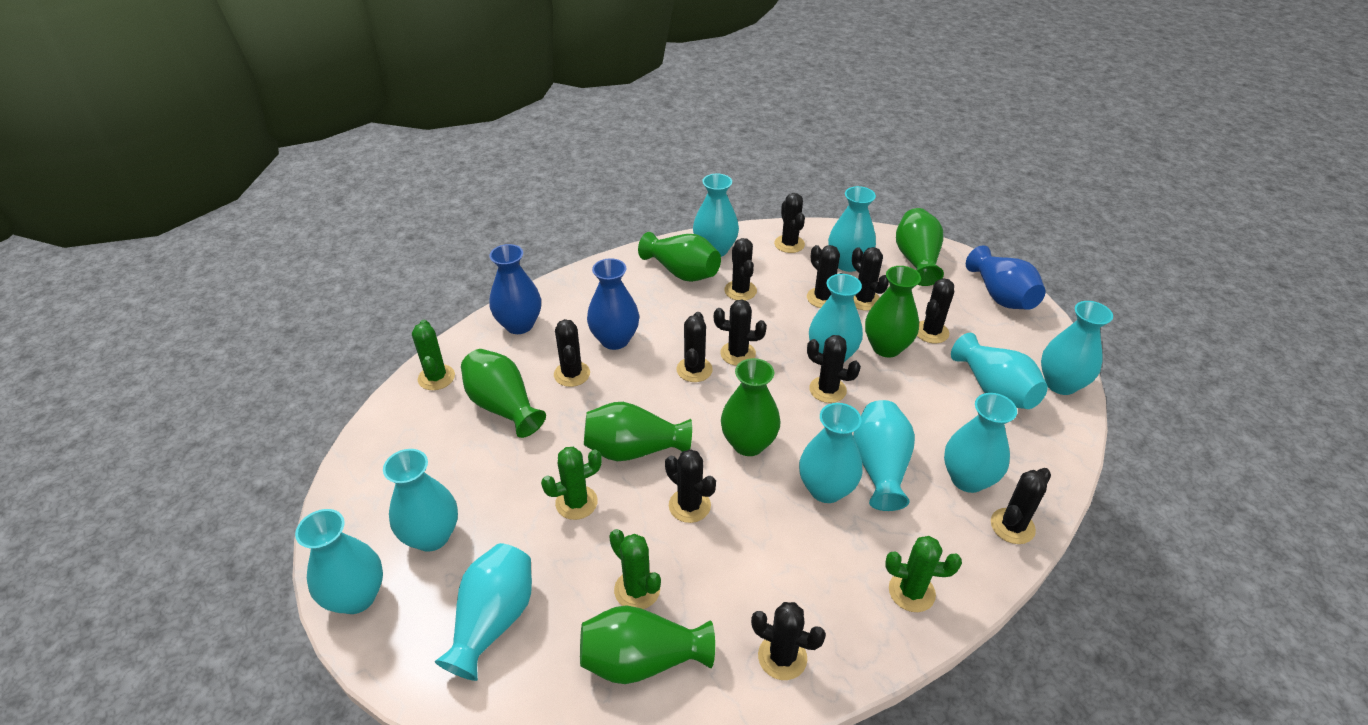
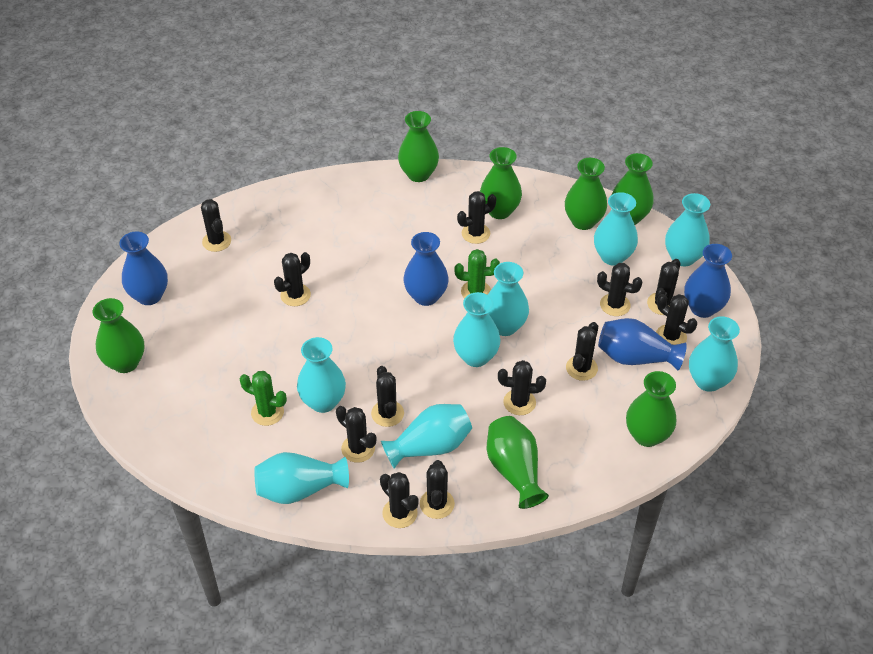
blue vase: [489,244,541,334] [587,258,639,350] [966,245,1046,310] = 3 -> [119,231,168,305] [403,232,449,306] [598,318,687,371] [684,244,732,318] = 4
green cactus: [412,320,455,390] [541,447,602,520] [609,529,661,609] [885,536,962,612] = 4 -> [240,371,287,426] [455,249,500,298] = 2
turquoise vase: [295,509,383,614] [383,449,458,552] [435,543,532,681] [693,173,739,257] [799,403,863,503] [809,274,863,362] [828,186,876,272] [853,400,915,511] [944,393,1017,493] [951,333,1048,409] [1041,301,1113,395] = 11 -> [254,452,349,504] [297,337,346,413] [381,404,472,469] [453,292,500,367] [488,262,529,336] [594,192,638,266] [665,193,710,266] [689,316,740,392] = 8

